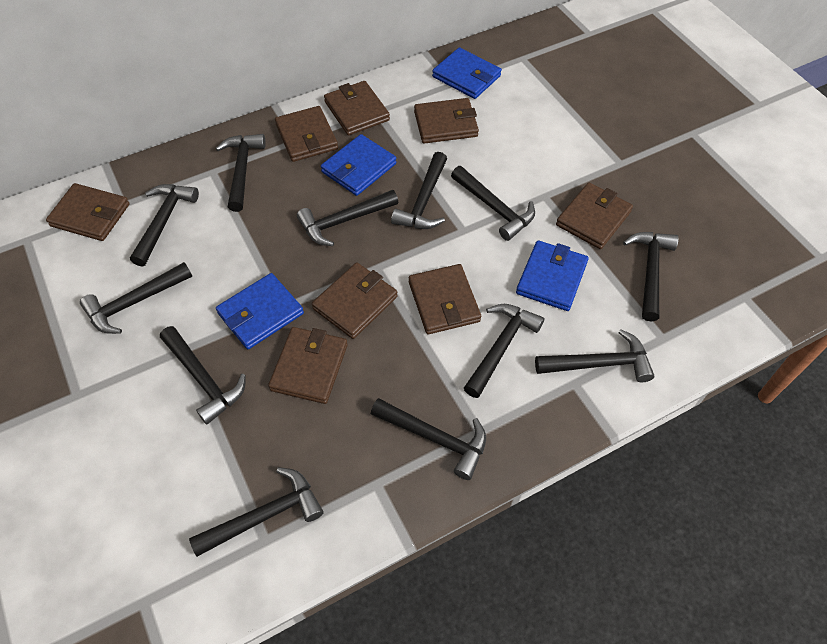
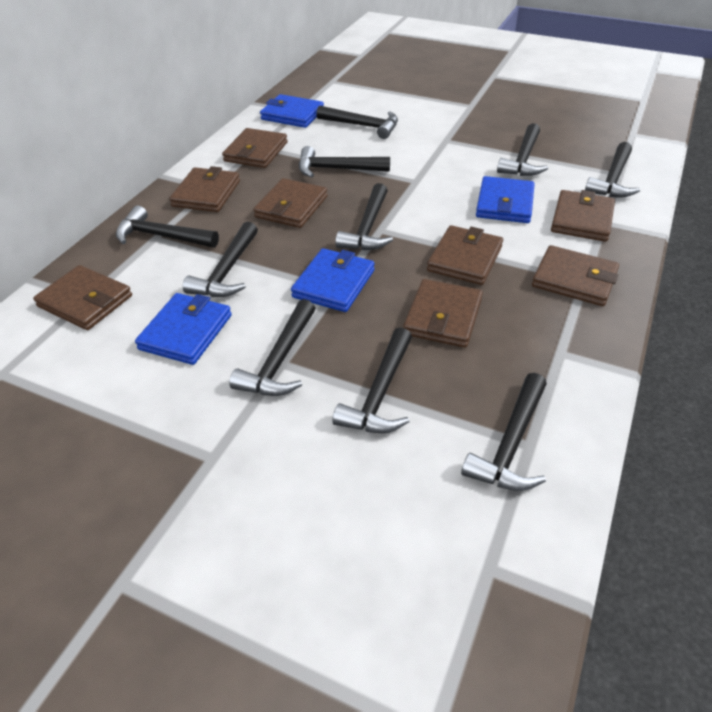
black hammer: [80,262,192,334] [130,184,199,267] [160,326,246,425] [189,467,323,557] [216,134,266,212] [297,190,398,246] [371,398,486,480] [391,152,447,229] [451,166,535,241] [464,304,545,398] [535,330,654,382] [623,232,679,322] = 12 -> [116,205,219,247] [183,222,258,297] [229,299,316,396] [299,146,390,178] [316,106,398,139] [333,327,412,433] [336,183,393,250] [461,373,547,491] [497,123,548,176] [585,142,640,198] = 10

